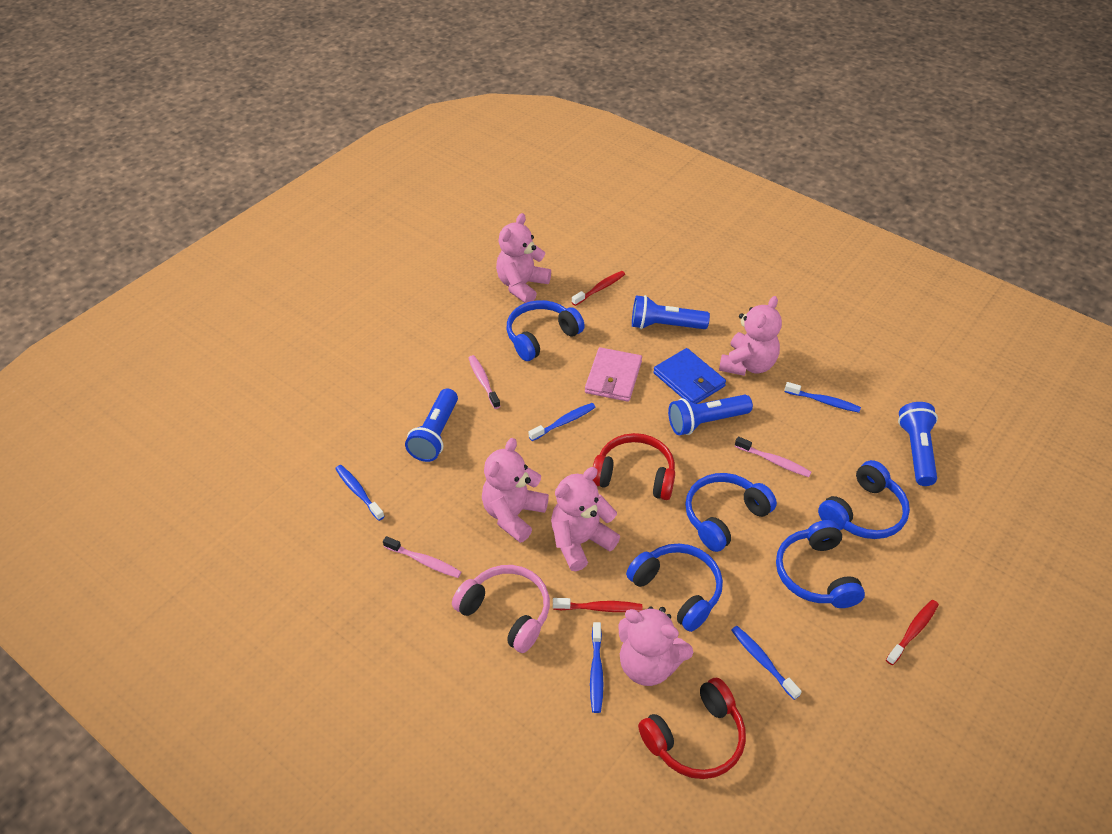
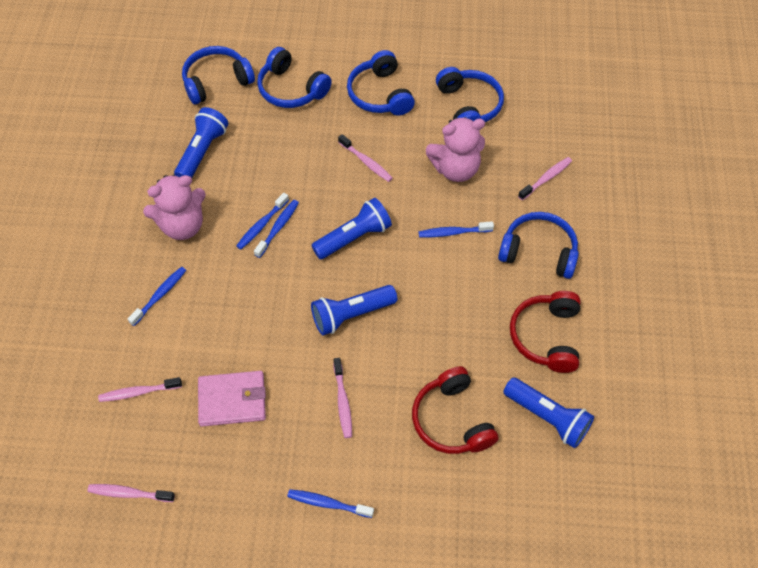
blue wallet: [653,348,726,404] = 1 -> none = 0
pink headphones: [452,565,550,653] = 1 -> none = 0
pink teddy bear: [482,438,549,543] [496,213,551,303] [551,467,620,571] [618,606,693,686] [719,296,782,376] = 5 -> [143,175,206,240] [426,117,485,182] = 2
pink toothbrush: [383,536,461,578] [469,355,500,409] [735,437,811,477] = 3 -> [88,484,175,502] [98,377,182,402] [333,358,352,438] [338,134,393,182] [518,157,572,200] = 5
red toothbrush: [553,598,642,612] [572,271,625,306] [886,600,939,665] = 3 -> none = 0

